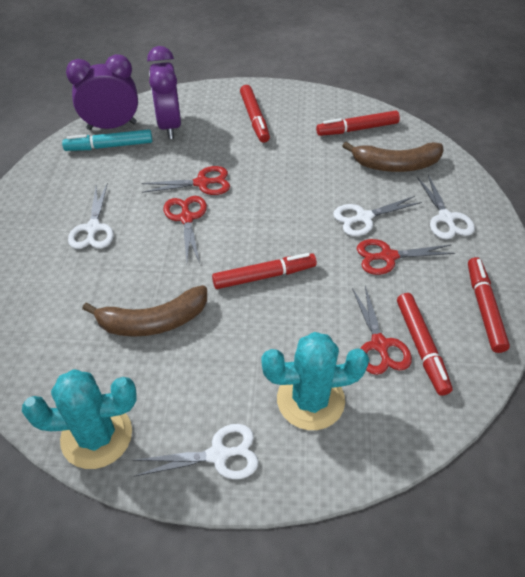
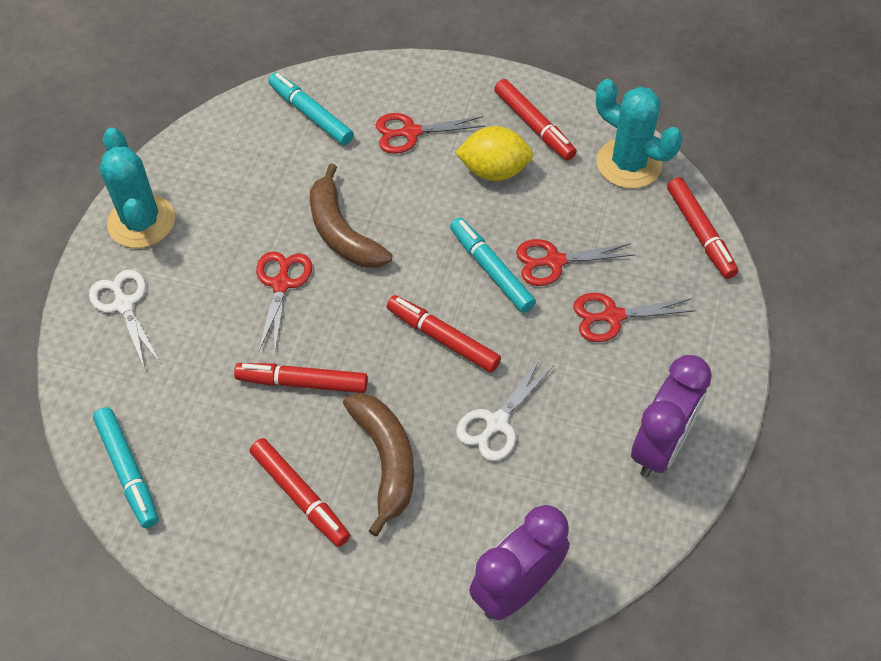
turquoise marker: [62,129,152,151] = 1 -> [93,407,158,528] [268,73,354,145] [450,218,536,313] = 3
white scissors: [68,183,114,249] [133,424,259,479] [333,196,422,236] [417,175,475,239] = 4 -> [89,269,160,369] [456,358,554,461] = 2
yellow lemon: none = 0 -> [455,126,533,181] = 1

